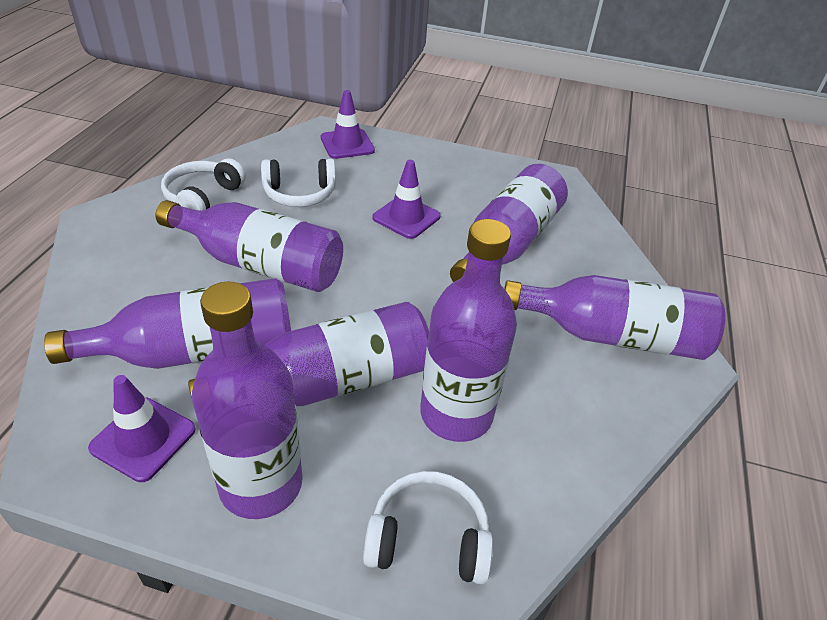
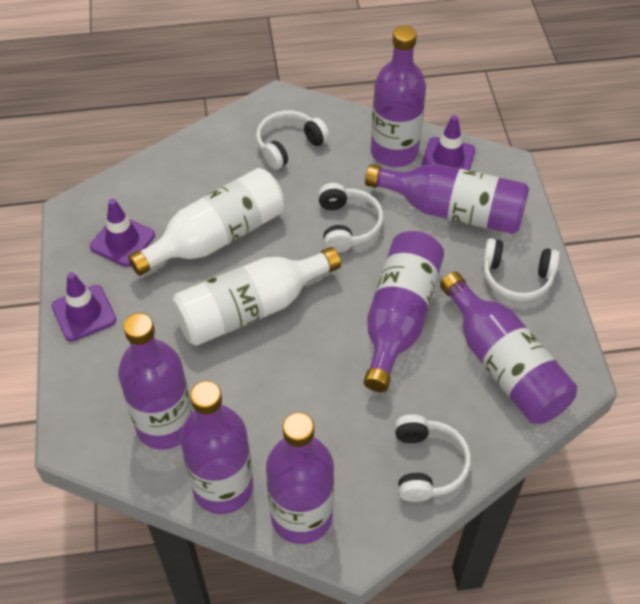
white bottle: none = 0 -> [128,168,285,276] [172,247,341,346] = 2
white headphones: [161,158,246,211] [261,159,336,207] [363,471,493,584] = 3 -> [256,111,329,170] [318,183,383,253] [395,414,471,502] [482,238,560,301] = 4

